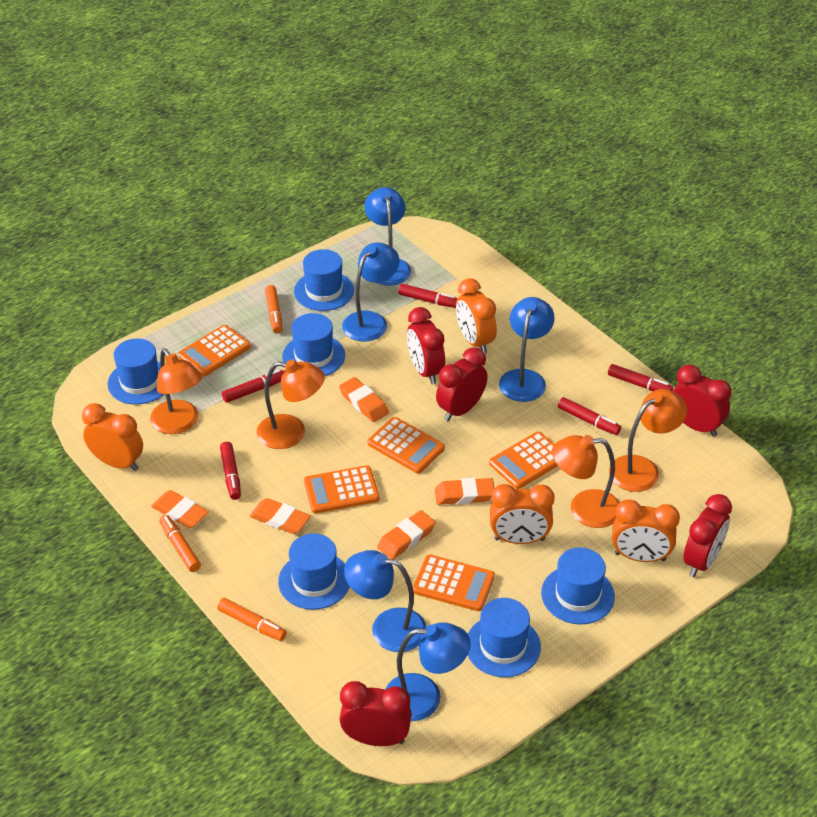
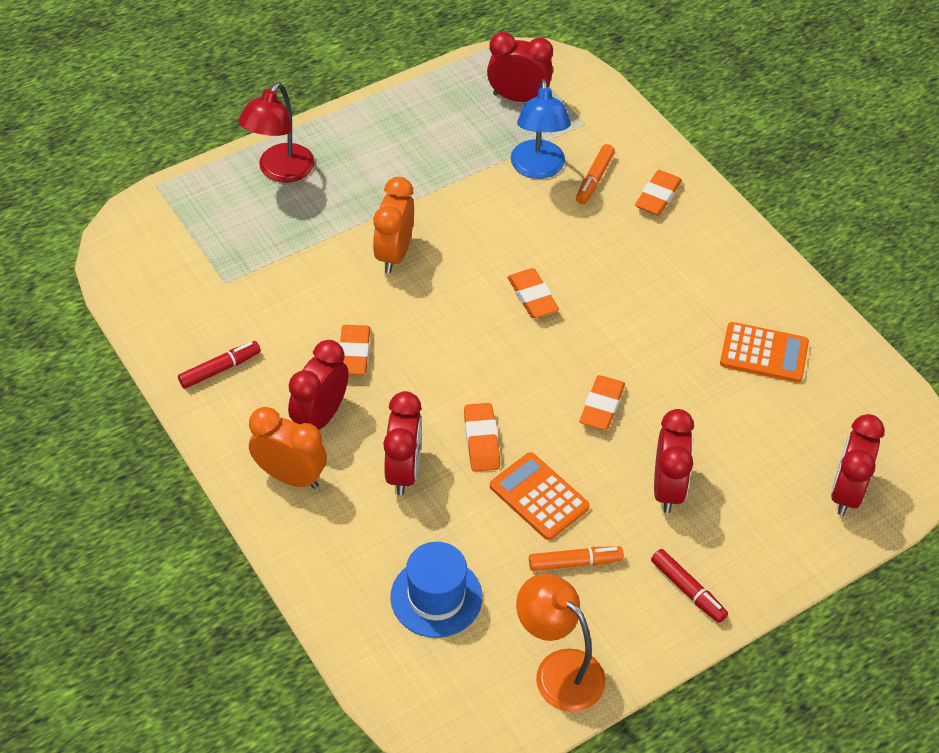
blue hat: [108,338,164,405] [278,533,350,610] [282,313,345,376] [294,249,354,311] [468,598,541,677] [541,547,615,625] = 6 -> [390,542,482,638] = 1
blue lamp: [342,242,399,342] [344,550,426,652] [364,187,411,286] [385,622,471,721] [499,297,555,402] = 5 -> [511,79,571,179] = 1
orange calculator: [178,325,251,377] [304,465,379,513] [368,417,445,474] [413,554,495,611] [489,432,558,489] = 5 -> [490,452,590,540] [720,322,809,383] = 2
orange clock: [82,403,143,471] [456,278,497,354] [490,484,555,544] [612,499,680,562] = 4 -> [249,407,327,489] [373,177,414,273] = 2
orange lamp: [150,349,202,434] [257,360,325,449] [552,435,620,528] [609,389,687,492] = 4 -> [516,574,606,712] = 1
orange marker: [159,515,201,572] [217,598,287,641] [265,285,282,334] = 3 -> [529,546,624,571] [576,144,615,204] = 2
red lamp: none = 0 -> [238,82,315,183] = 1
red marker: [220,442,241,500] [222,370,284,403] [398,284,458,308] [558,397,621,435] [608,364,673,391] = 5 -> [178,341,261,389] [651,549,728,623] = 2

